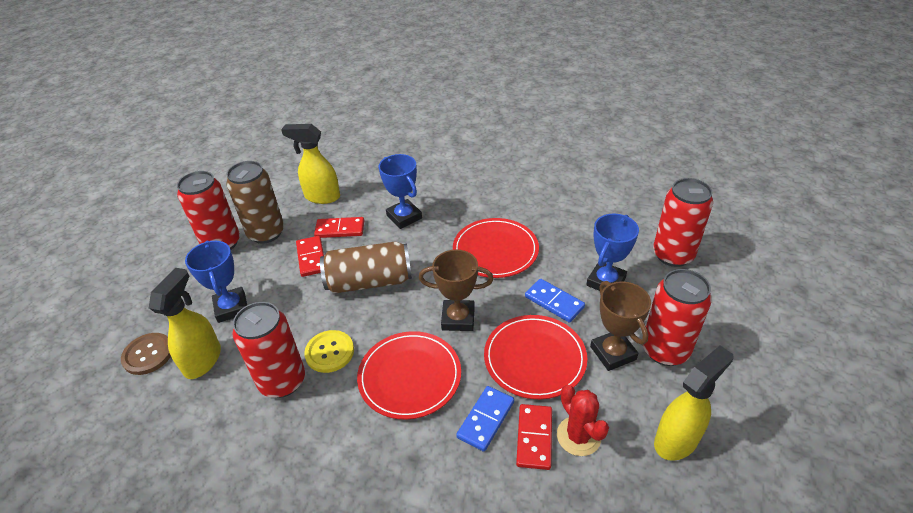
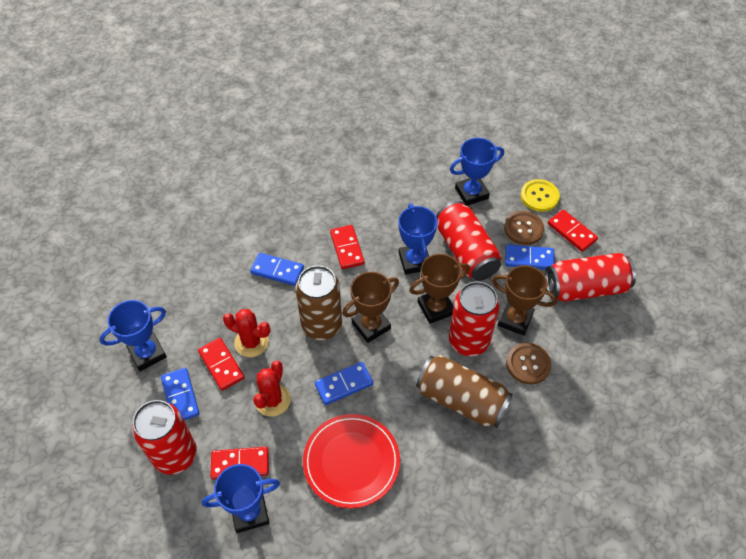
blue domino: [456,386,514,452] [525,279,585,323] = 2 -> [161,368,199,420] [250,253,304,286] [315,362,373,405] [505,244,555,270] = 4
blue trophy: [185,241,247,323] [379,154,422,229] [586,214,639,291] = 3 -> [99,300,167,371] [202,464,280,533] [398,204,438,274] [450,138,504,206] = 4
brown button: [121,333,171,375] = 1 -> [504,211,544,245] [506,343,551,384] = 2
brown trophy: [419,249,494,331] [590,281,651,371] = 2 -> [343,272,399,343] [409,254,470,324] [492,265,557,336] = 3
red cactus: [557,385,609,456] = 1 -> [223,309,270,357] [253,360,290,417] = 2
red domino: [296,236,324,277] [314,217,364,238] [516,404,552,470] = 3 -> [198,338,245,391] [211,447,269,479] [330,225,365,269] [548,209,598,252] = 4
red plate: [357,331,461,420] [453,218,539,278] [484,315,588,399] = 3 -> [303,414,400,508] = 1
yellow spray bottle: [149,268,221,379] [281,124,340,204] [654,346,734,461] = 3 -> none = 0

